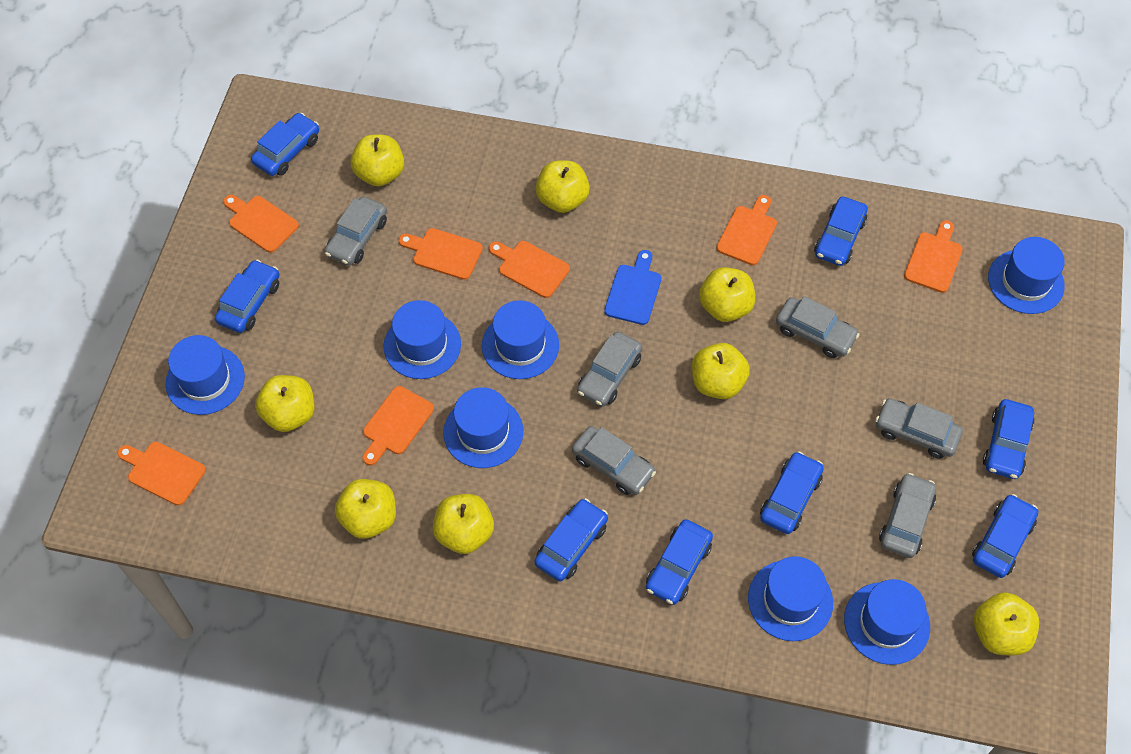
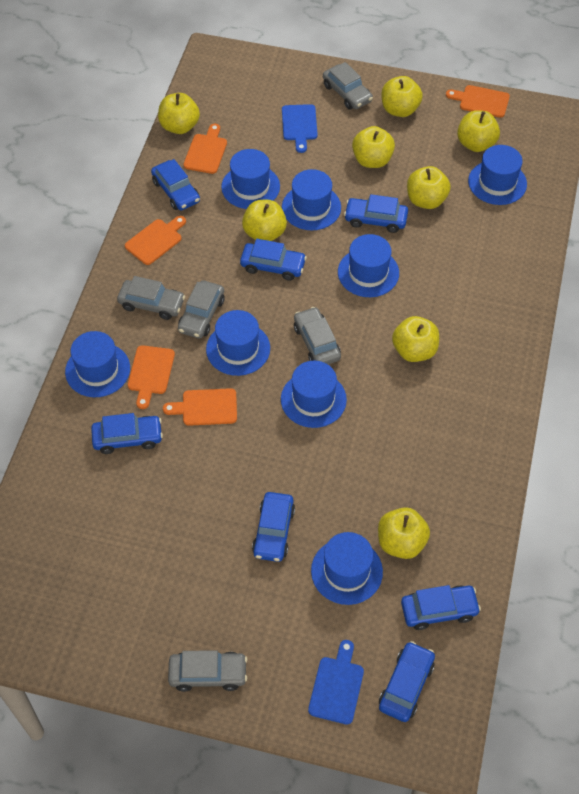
blue car: [215,260,279,333] [251,113,319,176] [535,498,608,582] [646,519,713,605] [760,451,824,534] [814,196,868,266] [972,494,1038,578] [983,399,1034,479] = 8 -> [91,413,163,454] [151,159,200,210] [240,239,307,281] [252,492,295,562] [344,194,408,233] [379,641,435,722] [401,585,481,630] = 7
blue cutting board: [604,250,661,325] = 1 -> [282,104,318,153] [308,640,364,725] = 2
blue hat: [165,335,245,415] [384,300,461,379] [443,387,523,468] [482,300,559,379] [748,556,833,641] [844,579,930,665] [988,237,1065,314] = 7 -> [65,331,130,397] [206,310,270,376] [221,149,280,209] [281,361,347,428] [282,169,341,230] [311,532,383,605] [338,234,399,297] [468,145,527,205] = 8
grey car: [325,197,387,266] [572,426,656,495] [577,332,642,407] [776,296,860,358] [875,398,963,459] [879,473,936,558] = 6 -> [117,276,185,320] [168,650,247,692] [178,280,225,338] [294,307,341,364] [323,62,373,110] = 5
orange cutting board: [118,442,206,506] [223,195,299,253] [363,386,434,466] [399,228,483,280] [489,241,570,298] [716,195,777,265] [904,220,963,293] = 7 -> [125,216,186,265] [128,345,175,409] [163,388,237,426] [183,124,227,174] [446,85,510,118] = 5

